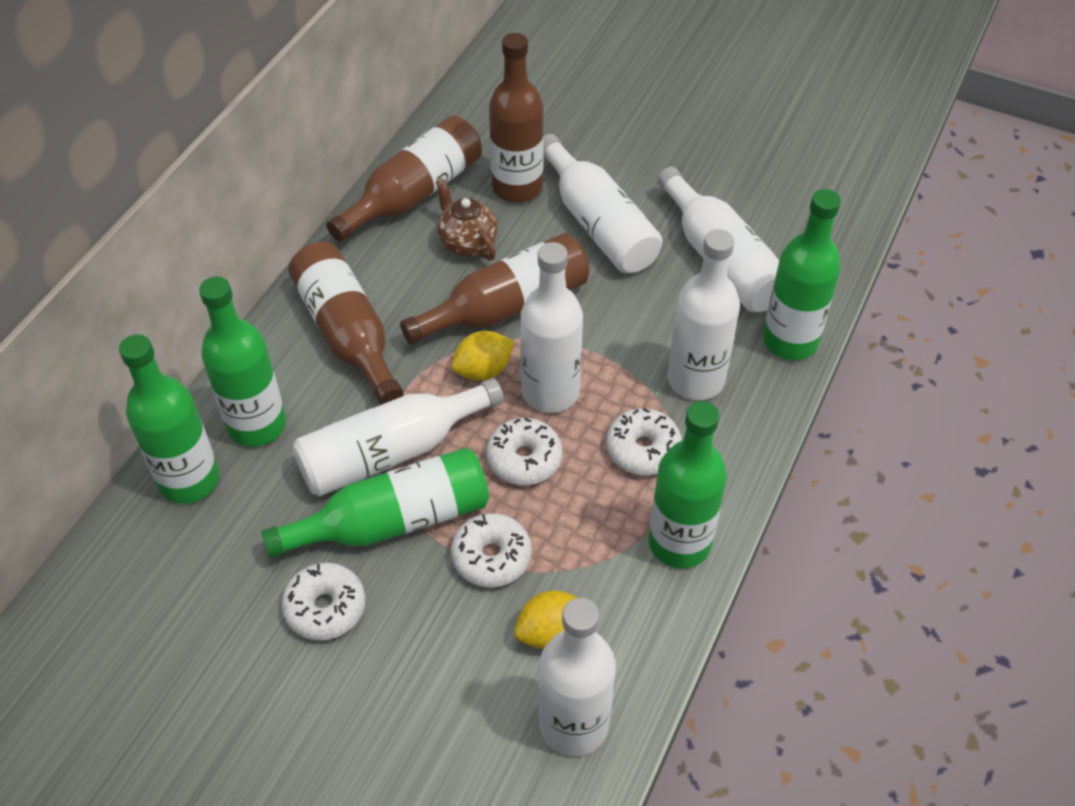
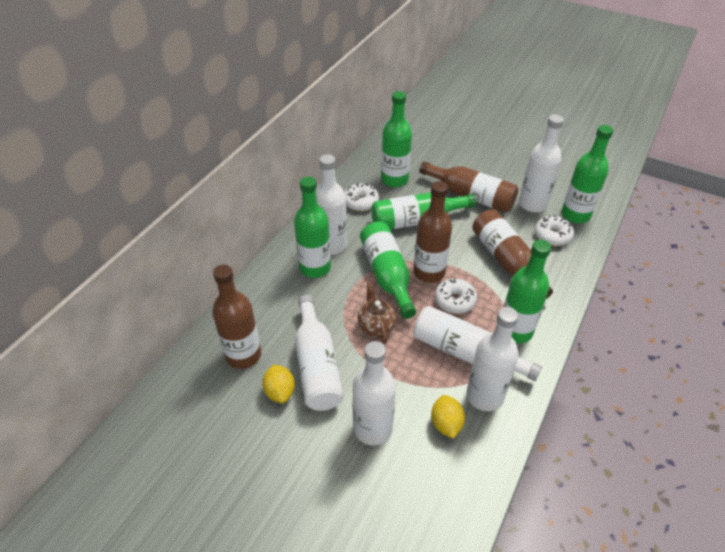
green bottle: [119,334,219,504] [199,276,286,447] [261,448,489,558] [648,401,727,569] [763,189,841,360] = 5 -> [294,176,331,278] [360,222,416,319] [371,192,476,229] [381,91,412,187] [504,240,551,343] [561,125,613,223] = 6
white donut: [281,563,365,641] [451,513,532,588] [486,418,562,485] [606,408,682,475] = 4 -> [344,183,379,211] [435,278,477,314] [535,215,574,246] = 3

